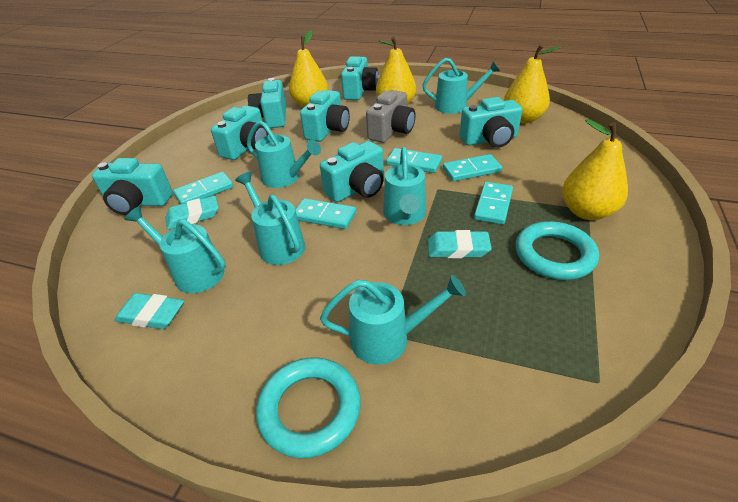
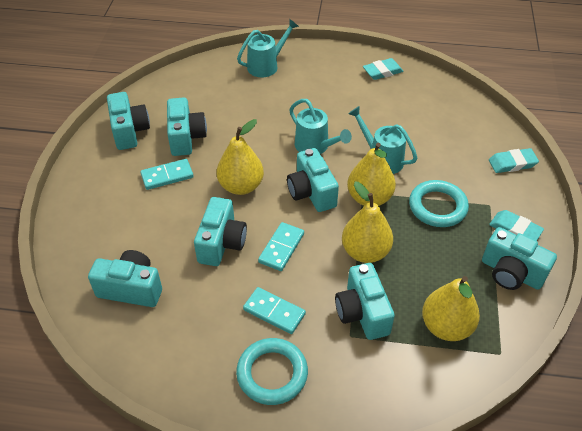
grey camera: [366,90,415,143] = 1 -> none = 0
turquoise domino: [173,172,234,204] [295,198,356,229] [386,148,442,173] [443,154,502,181] [474,182,513,225] = 5 -> [140,159,194,190] [243,287,306,334] [258,222,304,271] = 3
turquoise watering can: [125,206,226,293] [235,172,305,265] [247,121,321,188] [320,275,466,365] [383,147,426,225] [423,58,500,114] = 6 -> [237,19,299,78] [289,99,352,154] [348,106,417,174] = 3

